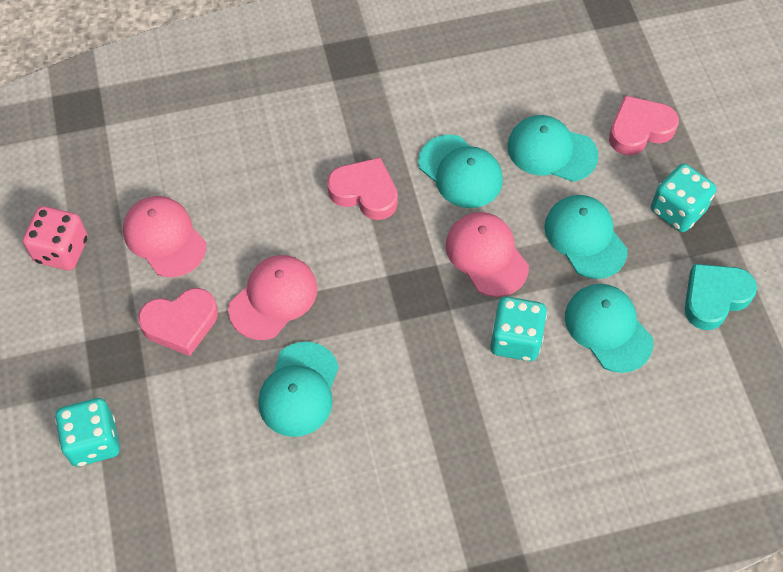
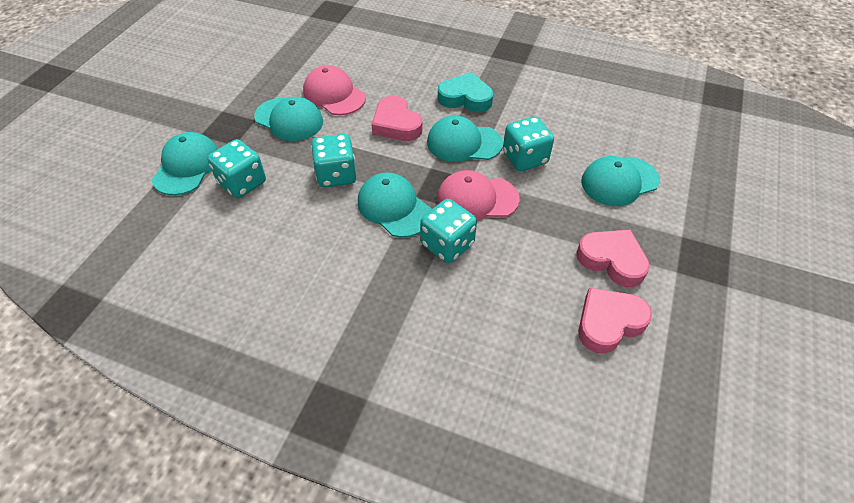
pink cap: [123,196,206,277] [228,255,317,340] [446,212,529,297] = 3 -> [303,65,366,115] [437,170,519,221] = 2
pink dice: [23,206,88,270] = 1 -> none = 0
turquoise dice: [55,398,120,466] [490,296,547,361] [651,163,716,232] = 3 -> [207,139,266,198] [311,134,357,187] [420,199,477,263] [503,116,554,171] = 4

